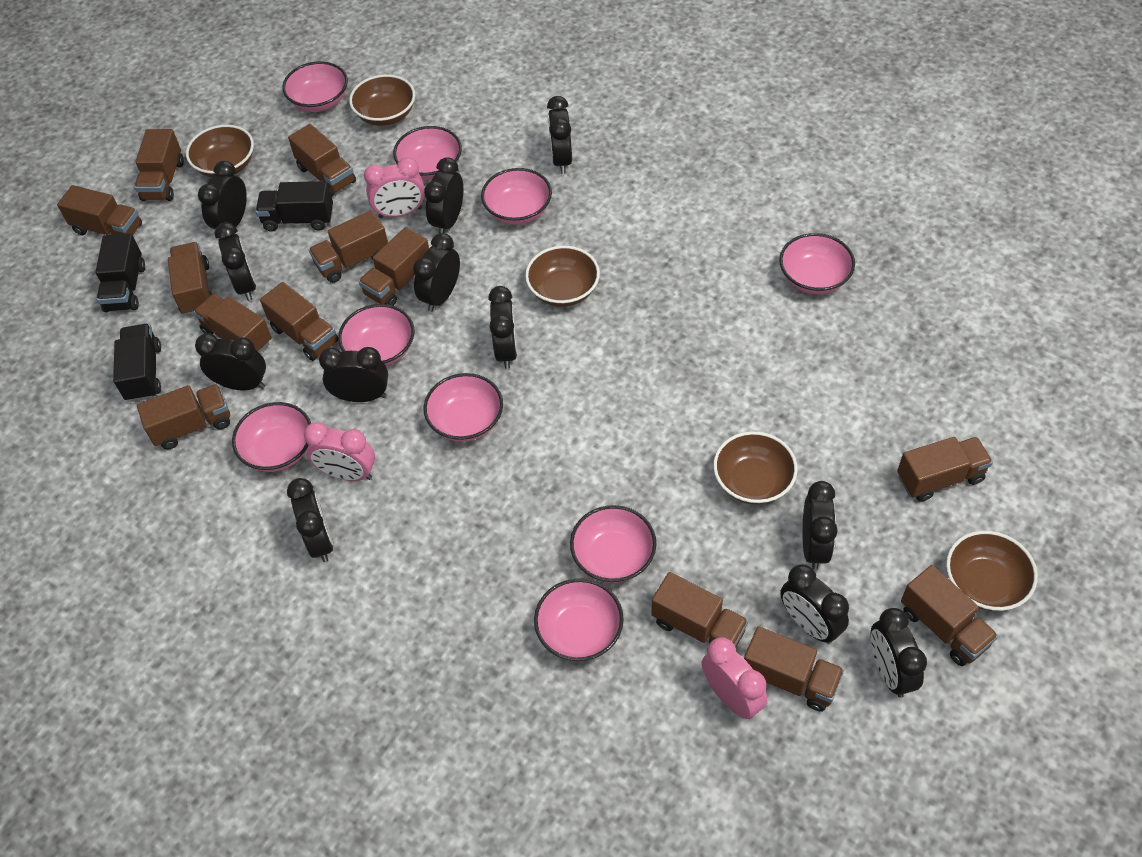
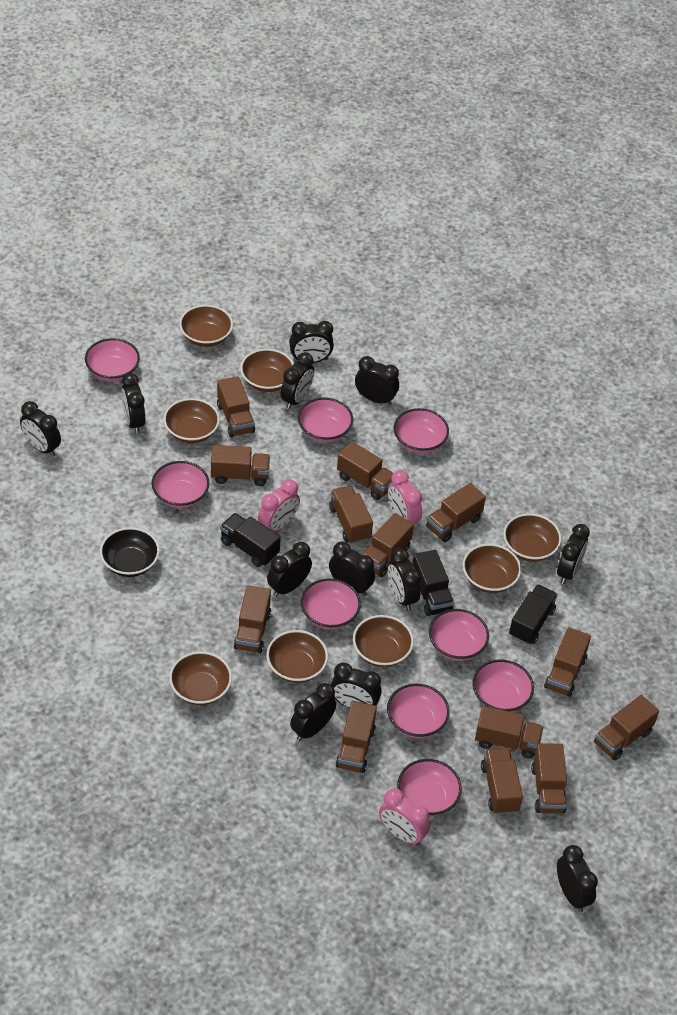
black bowl: none = 0 -> [100,527,160,577] = 1
brown bowl: [186,125,254,177] [349,74,415,126] [525,246,600,307] [713,431,798,505] [946,531,1038,611] = 5 -> [164,398,220,443] [169,651,232,705] [179,305,233,347] [240,349,294,392] [266,630,328,683] [353,615,414,667] [463,544,521,593] [503,513,562,562] = 8

